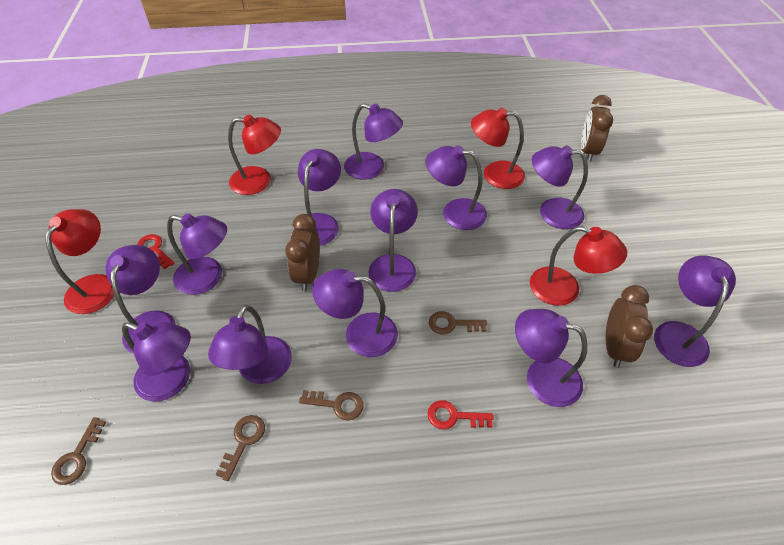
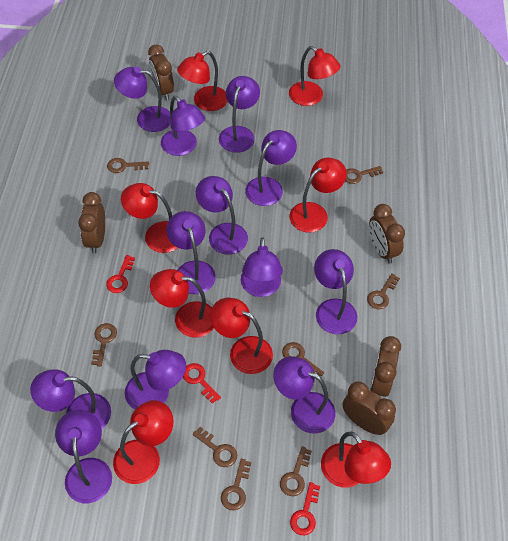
brown clock: [285,214,320,291] [581,95,613,162] [606,285,653,368] = 3 -> [78,192,105,254] [148,45,174,100] [342,381,396,435] [369,204,405,264] [370,336,401,397] = 5
brown key: [51,417,106,485] [216,415,265,481] [299,390,363,420] [429,311,487,334] = 4 -> [91,323,117,366] [107,158,149,173] [193,427,237,467] [221,459,251,510] [280,446,312,496] [282,342,324,376] [345,166,383,184] [367,273,400,309] = 8
red key: [137,234,175,269] [427,400,494,429] = 2 -> [106,255,135,293] [183,363,221,404] [290,482,320,536] = 3
red lamp: [45,209,114,314] [228,115,281,195] [471,107,525,189] [530,226,627,306] = 4 -> [113,400,174,484] [121,183,178,253] [150,269,214,337] [177,51,228,111] [210,298,273,374] [289,46,341,106] [289,158,347,233] [321,431,391,488] = 8

